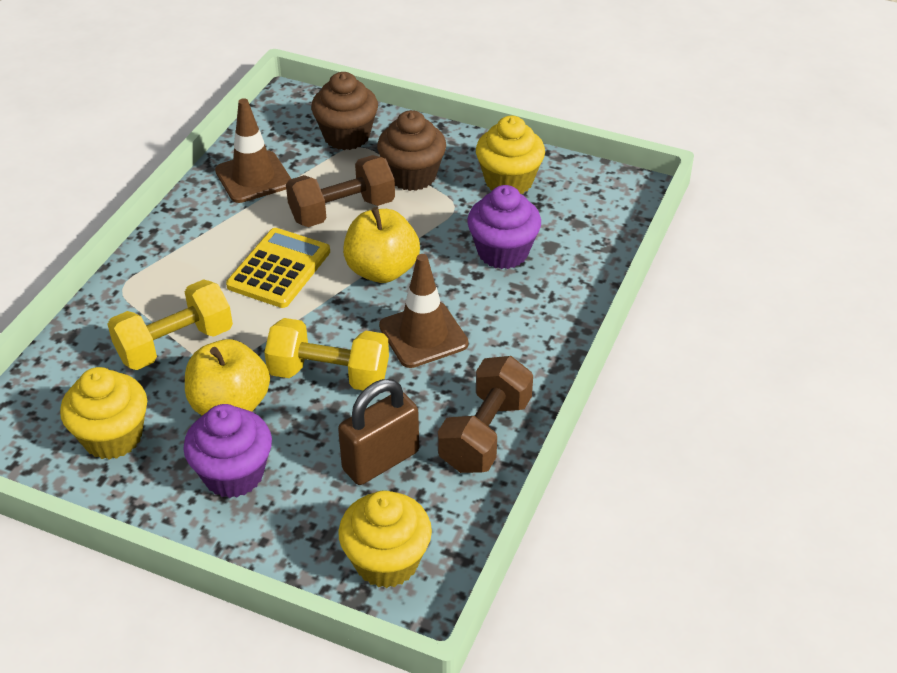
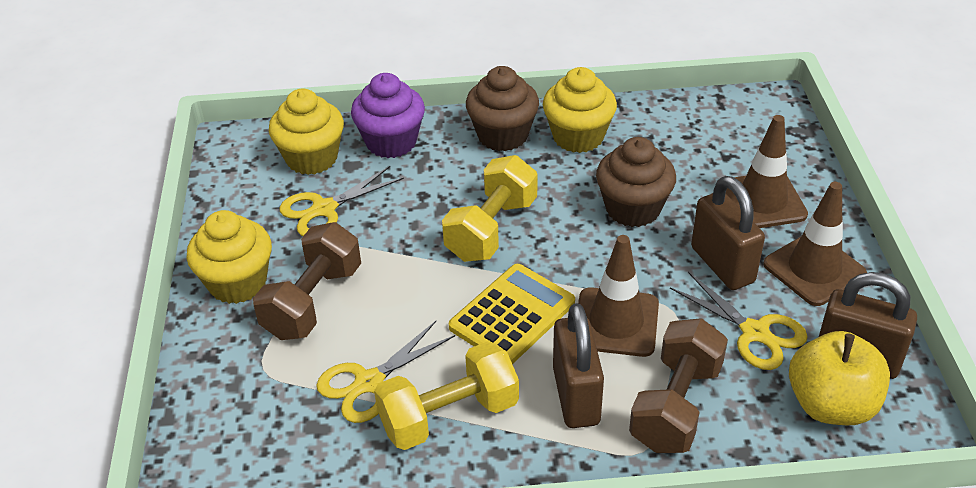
brown padlock: [338,379,419,485] = 1 -> [553,303,604,428] [691,176,765,290] [819,272,917,379] = 3
brown traffic cone: [215,98,291,203] [379,254,469,368] = 2 -> [578,235,659,357] [726,115,808,228] [763,182,867,306] = 3
purple cupcake: [183,404,272,498] [467,185,541,269] = 2 -> [351,73,425,158] = 1
yellow apple: [185,339,270,416] [343,207,420,283] = 2 -> [789,331,890,425] = 1
yellow scissors: none = 0 -> [279,166,404,236] [316,321,455,423] [670,272,808,370] = 3

